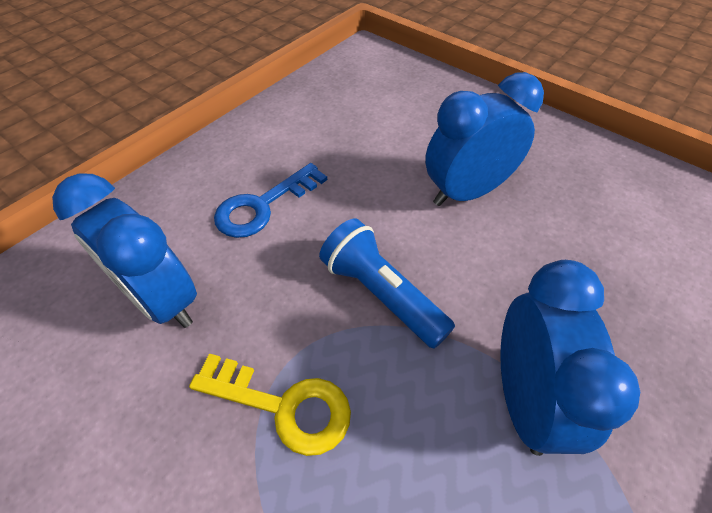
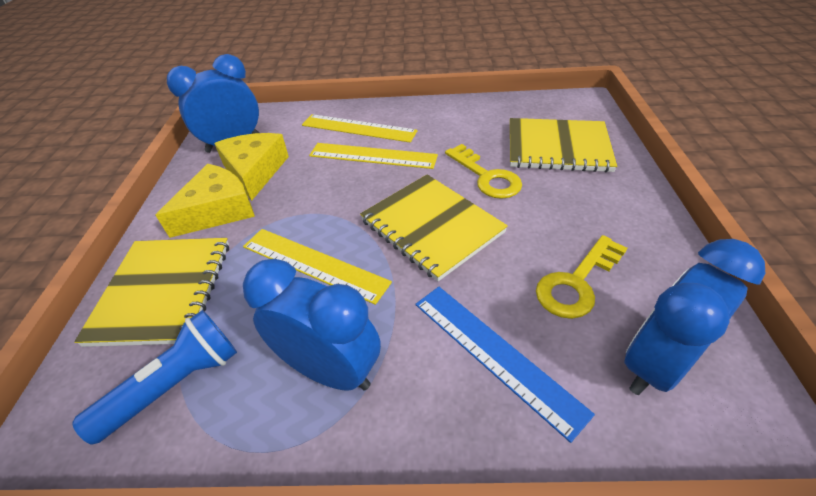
blue key: [214,163,327,238] = 1 -> none = 0
blue ruler: none = 0 -> [416,287,595,443] = 1
yellow cheese: none = 0 -> [155,164,255,238] [214,133,289,201] = 2
yellow key: [189,353,351,456] = 1 -> [445,144,522,199] [536,235,627,319] = 2
yellow notebook: none = 0 -> [74,238,229,347] [360,174,508,281] [510,118,617,172] = 3
yellow ruler: none = 0 -> [243,229,392,305] [302,114,418,142] [309,143,438,169] = 3

